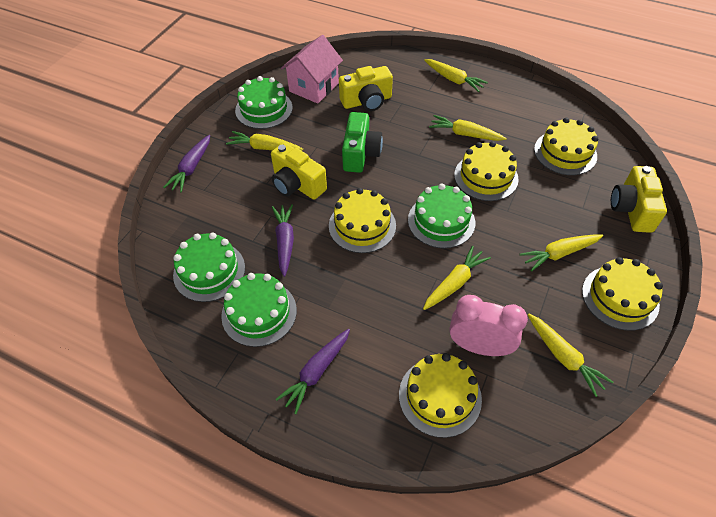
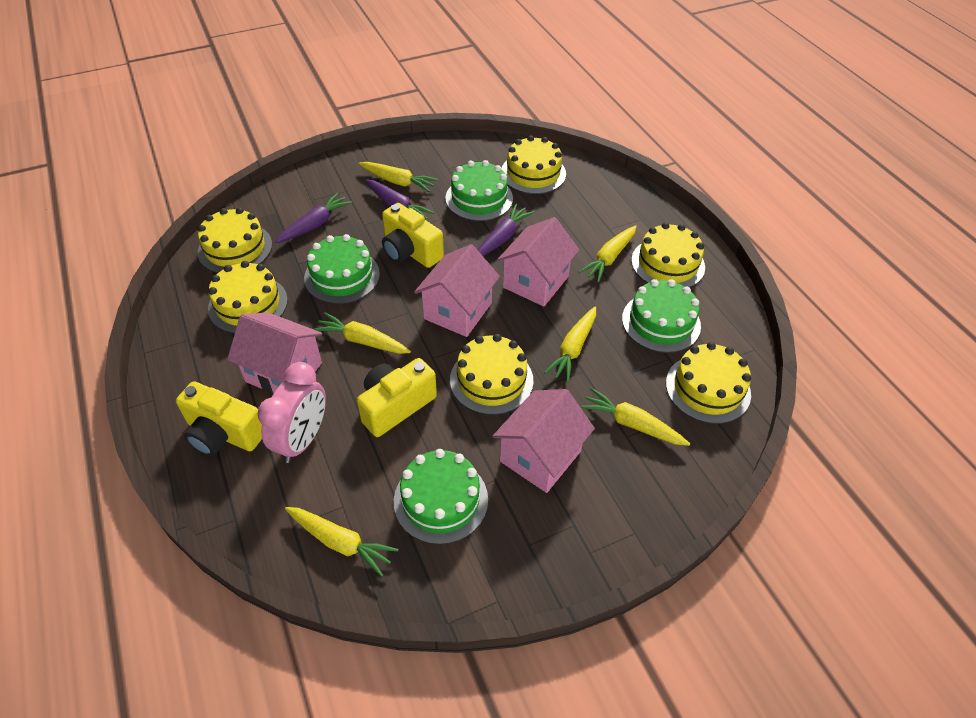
green camera: [342,112,383,173] = 1 -> none = 0
pink house: [281,35,343,104] = 1 -> [227,312,322,394] [414,244,500,337] [493,389,595,493] [497,217,579,307] = 4
yellow cake: [329,188,396,253] [399,353,482,438] [454,141,519,201] [534,117,598,175] [582,257,663,331] = 5 -> [198,208,272,273] [208,261,288,334] [450,334,533,415] [501,135,566,194] [631,223,705,287] [666,342,751,424] = 6

